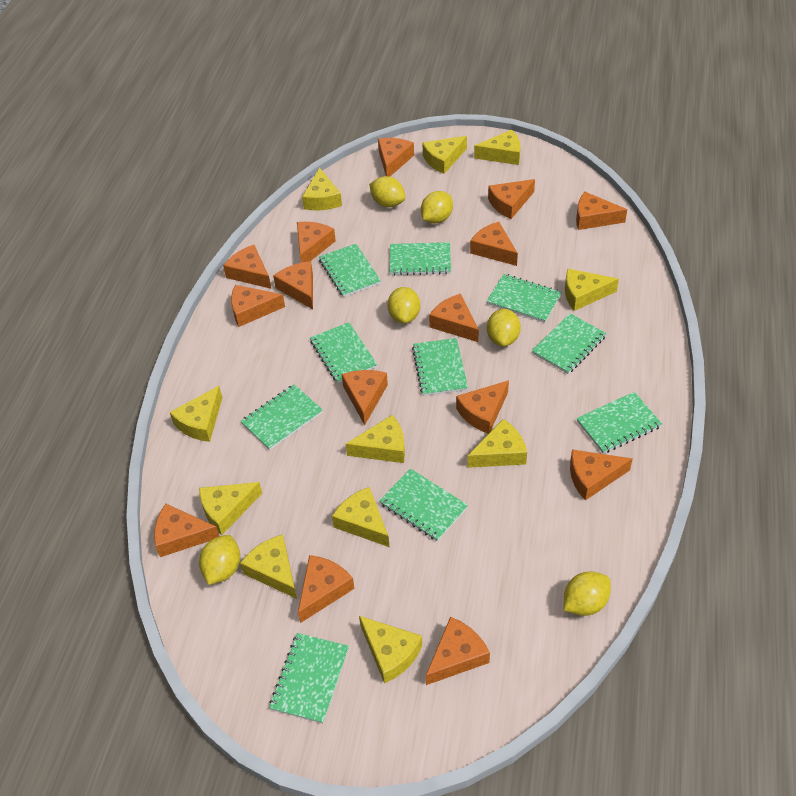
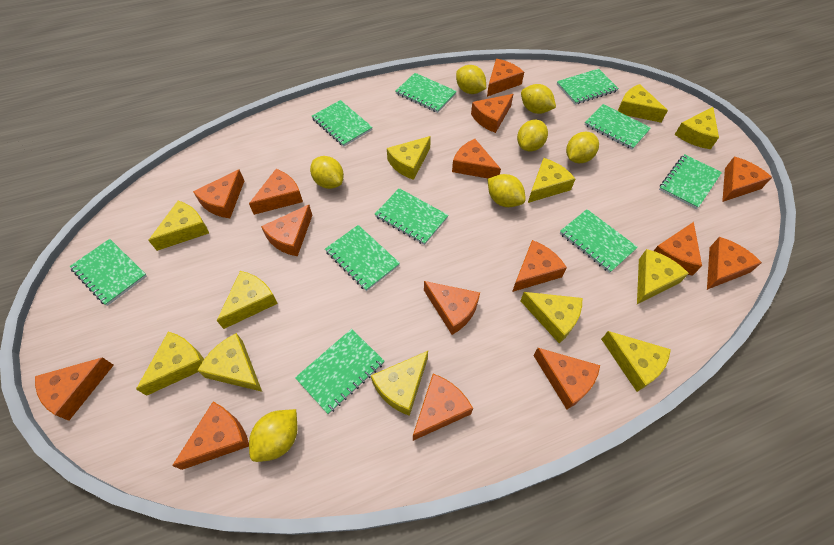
yellow cheese: [170,386,222,442] [199,482,262,535] [240,535,297,599] [302,167,342,210] [332,487,389,547] [345,415,405,463] [359,616,422,683] [422,136,467,174] [467,419,527,468] [474,130,520,165] [565,269,619,311] = 11 -> [136,332,204,396] [148,201,209,251] [197,333,262,392] [217,271,278,329] [371,351,428,416] [387,136,431,180] [520,292,582,343] [528,158,575,203] [601,331,671,392] [618,84,668,123] [637,249,689,304] [674,107,719,149] = 12
yellow lemon: [199,535,240,585] [369,176,405,207] [387,287,420,324] [421,191,453,223] [487,309,521,347] [563,571,611,616] = 6 -> [249,409,297,462] [310,156,344,189] [456,65,486,94] [488,174,526,207] [517,120,548,151] [521,84,556,114] [566,132,599,163] = 7

